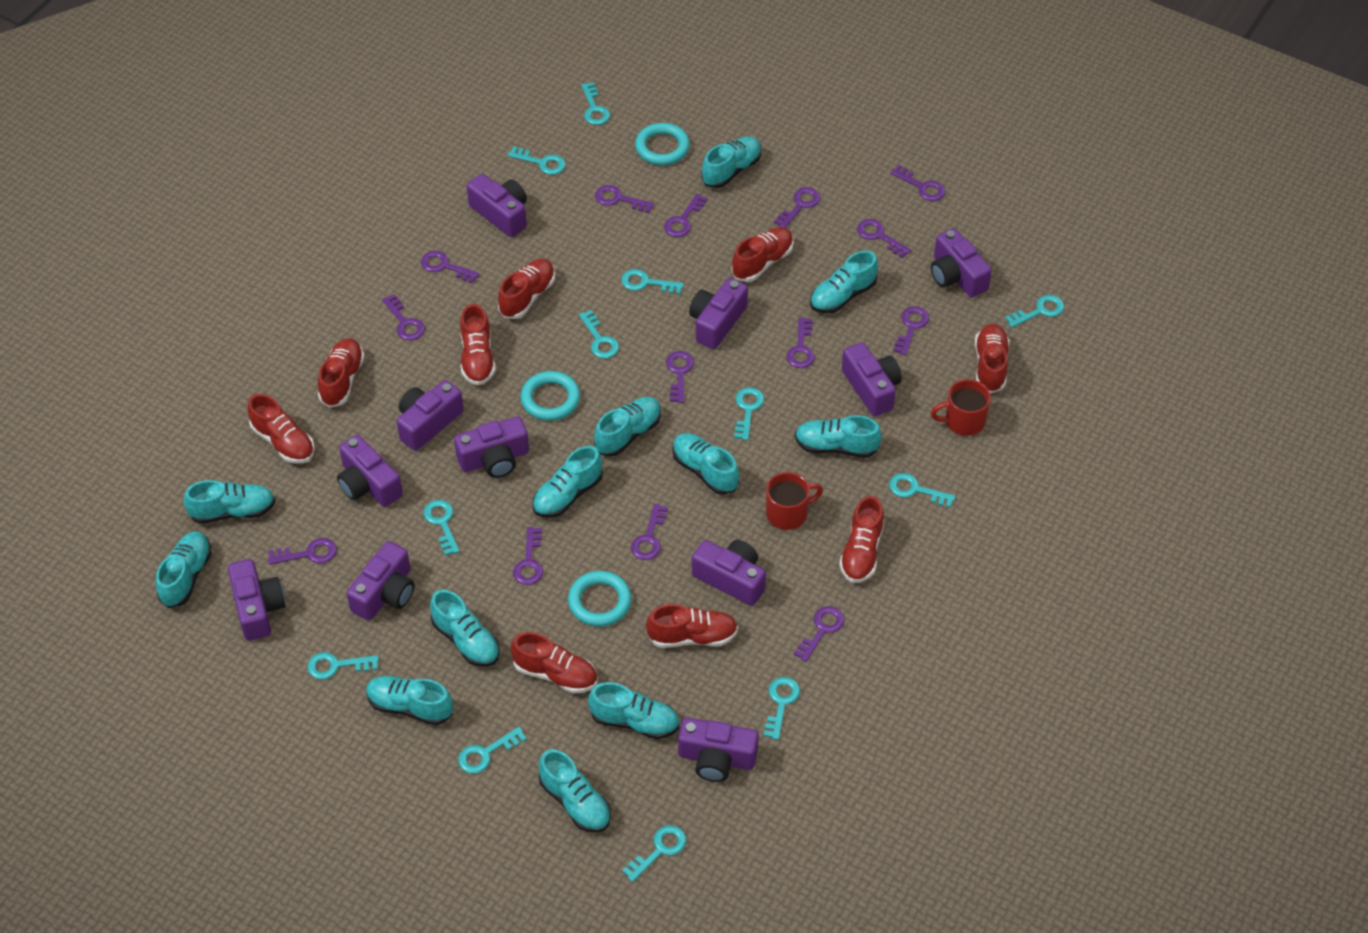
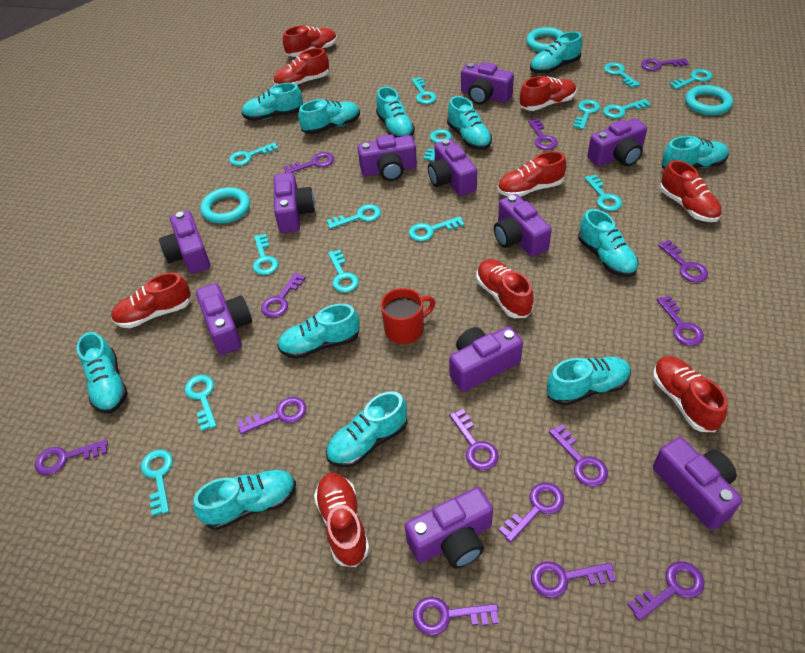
red mug: [766,472,823,530] [931,379,991,436] = 2 -> [381,288,435,344] = 1
turquoise key: [307,652,379,680] [424,500,459,556] [458,727,527,774] [508,146,566,175] [579,310,619,358] [581,82,610,125] [621,269,684,294] [622,825,686,882] [734,387,764,440] [763,677,800,740] [889,473,955,508] [1005,295,1064,328] = 12 -> [141,449,173,516] [185,375,217,431] [229,142,278,166] [253,234,279,275] [327,204,381,229] [328,250,359,293] [409,216,464,241] [411,77,437,104] [423,129,452,161] [573,100,600,129] [585,174,622,211] [603,99,651,118] [604,62,640,88] [669,69,712,90] = 14

